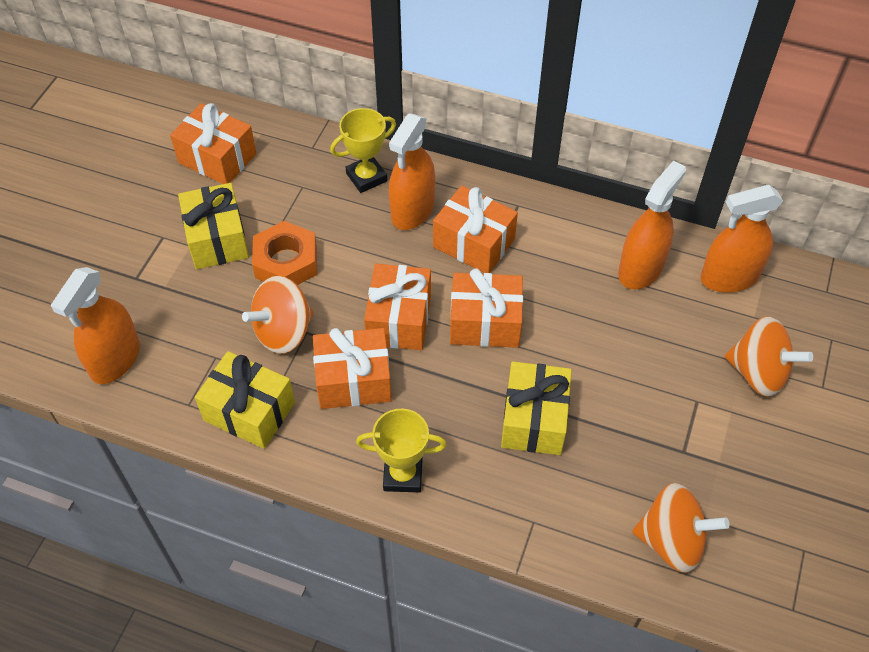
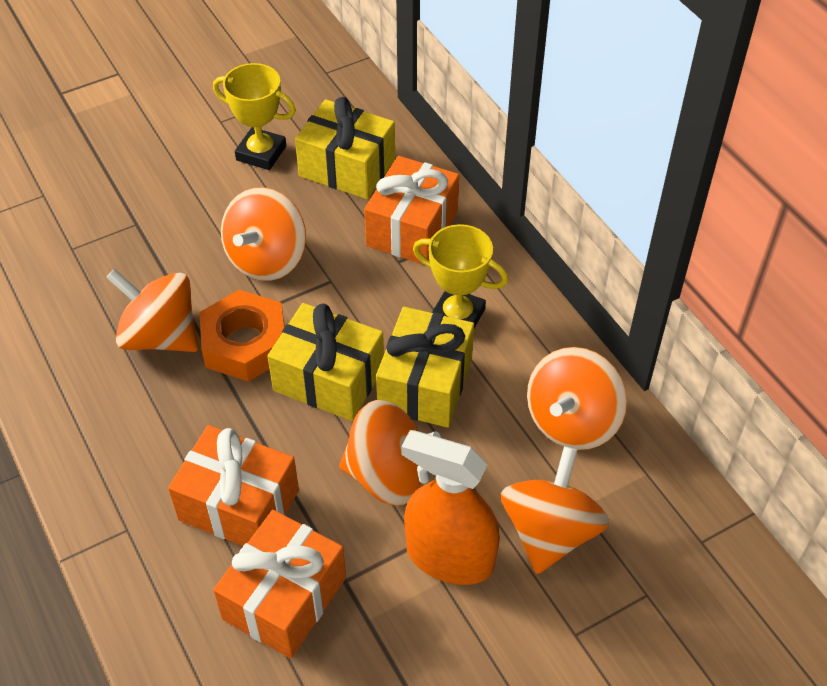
orange gift: [170,103,257,184] [313,328,392,409] [364,264,431,350] [433,186,518,273] [450,268,523,348] = 5 -> [168,425,299,546] [213,510,346,659] [364,156,459,265] = 3
orange spinning top: [242,276,314,354] [632,483,729,573] [725,316,813,397] = 3 -> [106,269,198,352] [221,187,306,281] [339,400,441,506] [501,446,609,574] [527,347,627,450] = 5
orange spray bottle: [51,267,140,384] [389,113,435,230] [618,161,686,289] [701,185,783,293] = 4 -> [401,430,500,585] = 1

